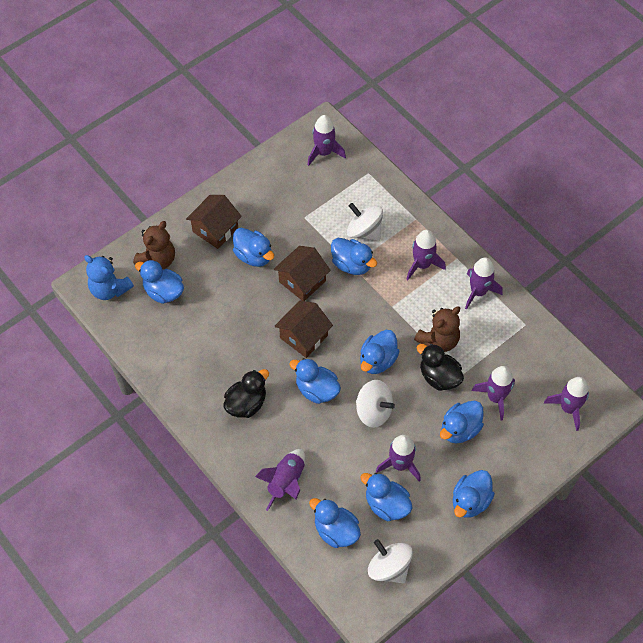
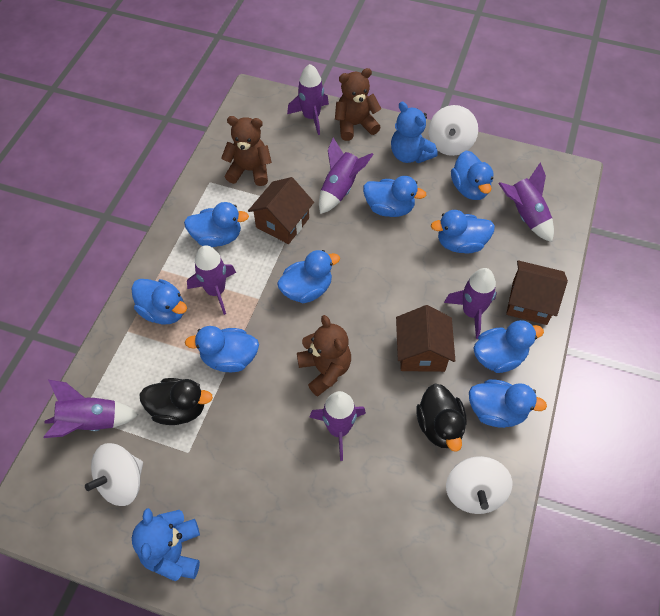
blue teddy bear: [84,255,134,300] = 1 -> [132,508,200,581] [391,102,438,163] = 2
brown teddy bear: [133,221,175,269] [414,306,460,352] = 2 -> [221,116,272,186] [297,315,351,397] [335,68,382,141] = 3

